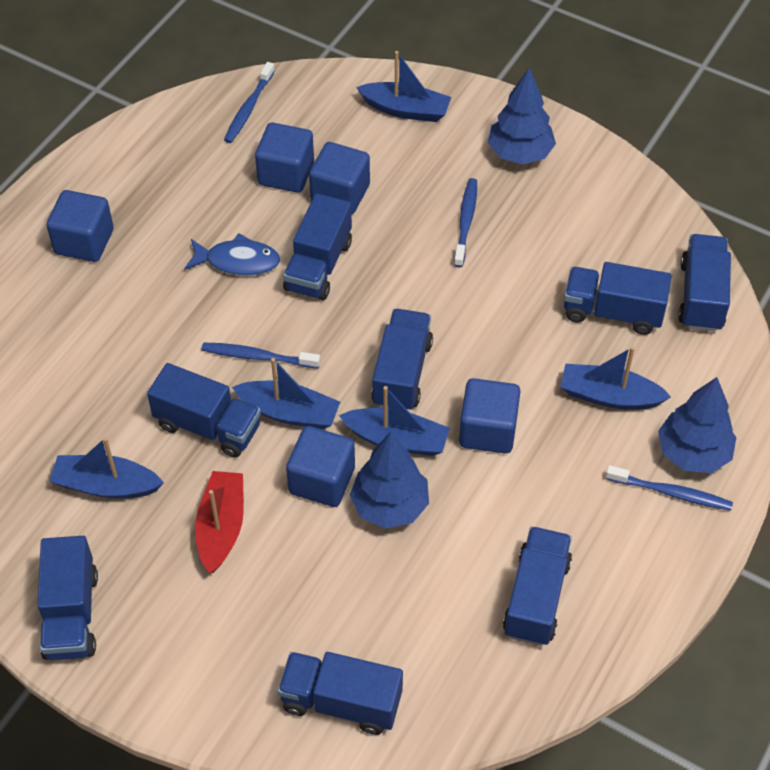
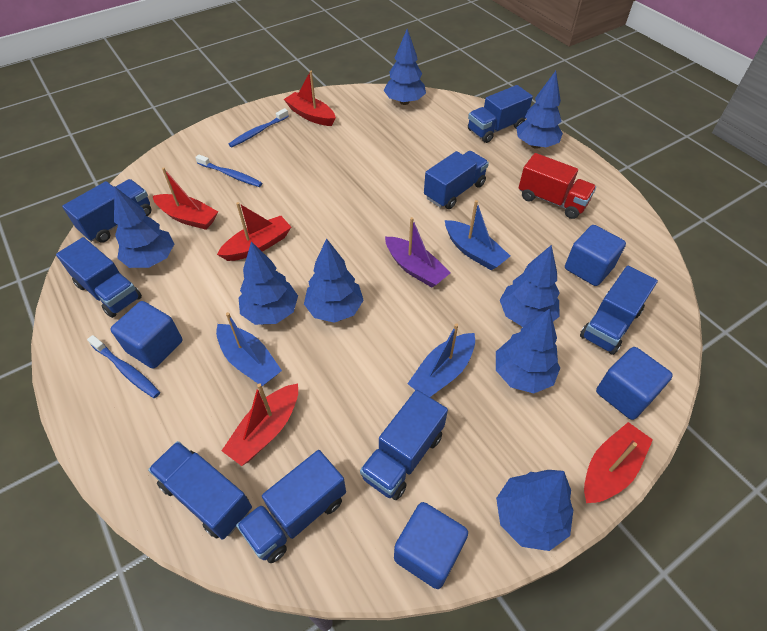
blue boat: [49,437,164,499] [232,358,340,429] [339,386,450,456] [356,51,451,122] [560,346,671,410] = 5 -> [216,312,282,386] [407,323,475,397] [445,200,510,270] = 3
blue cube: [46,190,114,262] [255,123,314,193] [286,426,355,507] [309,142,370,214] [459,378,521,454] = 5 -> [111,301,182,369] [394,502,468,589] [565,225,626,286] [596,347,673,420] = 4
blue fish: [184,233,280,276] = 1 -> none = 0
blue toothbrush: [202,342,320,368] [224,62,275,143] [454,178,477,267] [606,465,733,511] = 4 -> [87,335,160,398] [195,154,262,187] [228,108,289,147] = 3
blue tree: [350,432,429,529] [488,68,556,165] [658,377,736,473] = 3 -> [114,186,174,268] [239,241,298,325] [304,238,364,323] [383,29,426,105] [496,309,560,393] [496,470,574,551] [500,245,560,327] [516,71,563,149] = 8
purple boat: none = 0 -> [385,217,451,287] = 1
red boat: [195,471,244,573] = 1 -> [153,168,218,230] [217,202,291,261] [222,383,298,466] [284,71,336,126] [584,422,653,503] = 5
red truck: none = 0 -> [518,153,596,219] = 1

